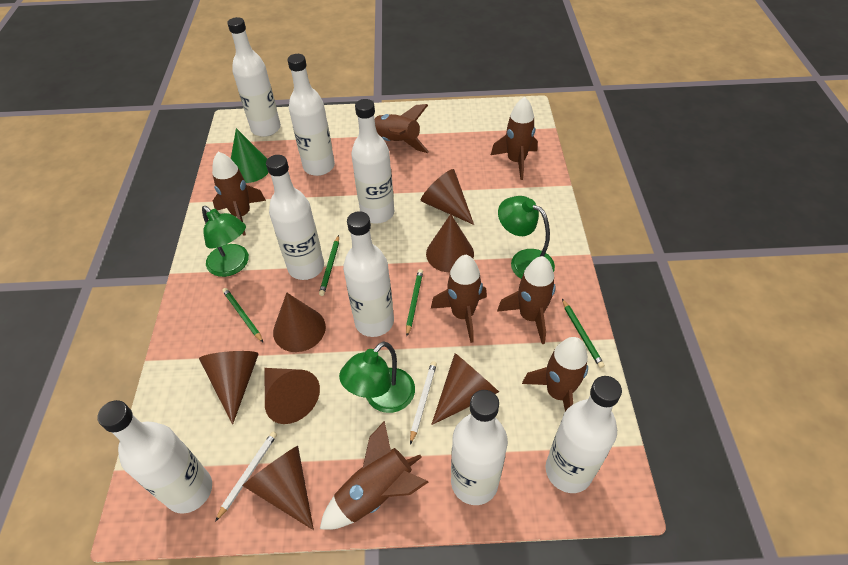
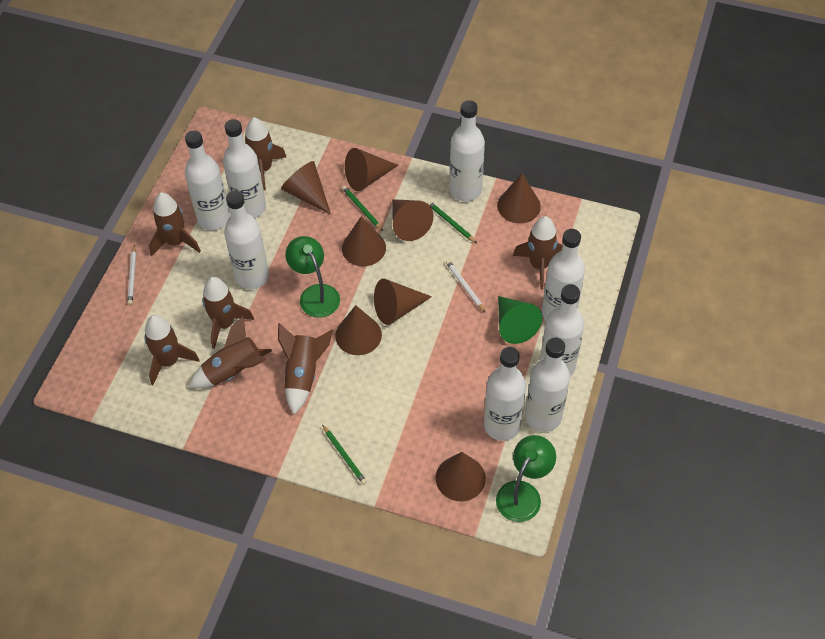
brown cone: [199,351,259,425] [242,446,314,530] [265,368,320,424] [273,292,326,352] [421,169,474,225] [426,214,474,272] [431,353,499,425] = 7 -> [281,161,331,214] [335,305,382,355] [342,216,386,266] [345,148,398,191] [374,279,432,325] [392,199,433,241] [436,452,486,501] [497,173,541,223] = 8
green lamp: [202,206,249,277] [339,341,415,413] [498,196,555,279] = 3 -> [285,236,340,318] [496,435,556,522] = 2
green pencil: [222,288,263,342] [319,235,339,296] [406,269,423,336] [562,299,605,368] = 4 -> [322,425,367,485] [342,186,383,231] [427,201,477,243] = 3

